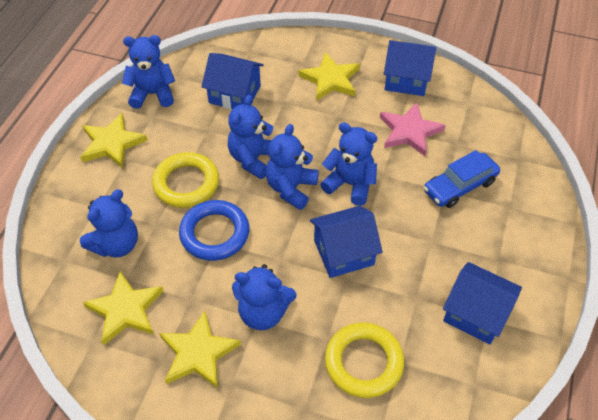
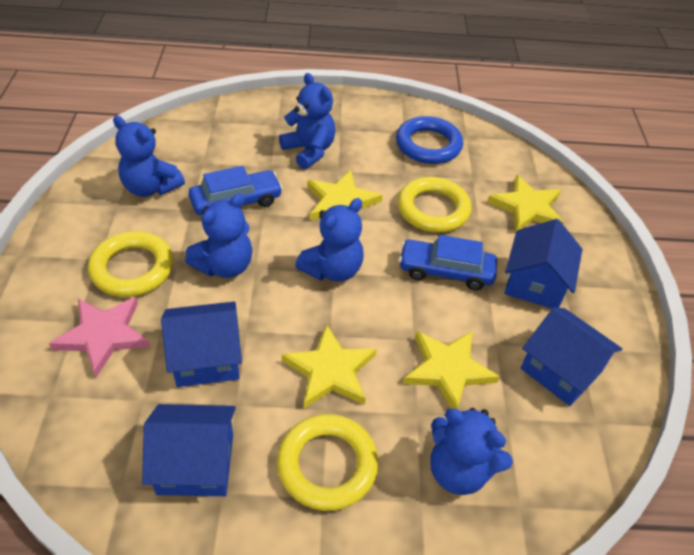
blue car: [424,150,500,208] = 1 -> [189,166,283,215] [399,235,497,290] = 2
blue teddy bear: [80,189,138,258] [122,35,175,109] [228,95,273,179] [232,264,297,330] [266,124,319,210] [320,123,377,206] = 6 -> [113,116,185,197] [185,193,252,278] [279,73,336,169] [295,198,364,282] [430,408,513,495] = 5
yellow ring: [152,152,219,208] [325,322,404,398] = 2 -> [88,231,174,297] [277,414,379,511] [398,177,472,233] = 3

